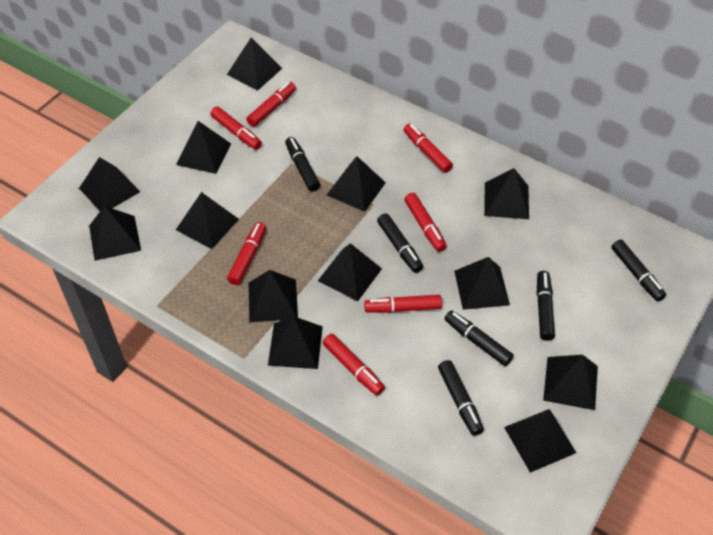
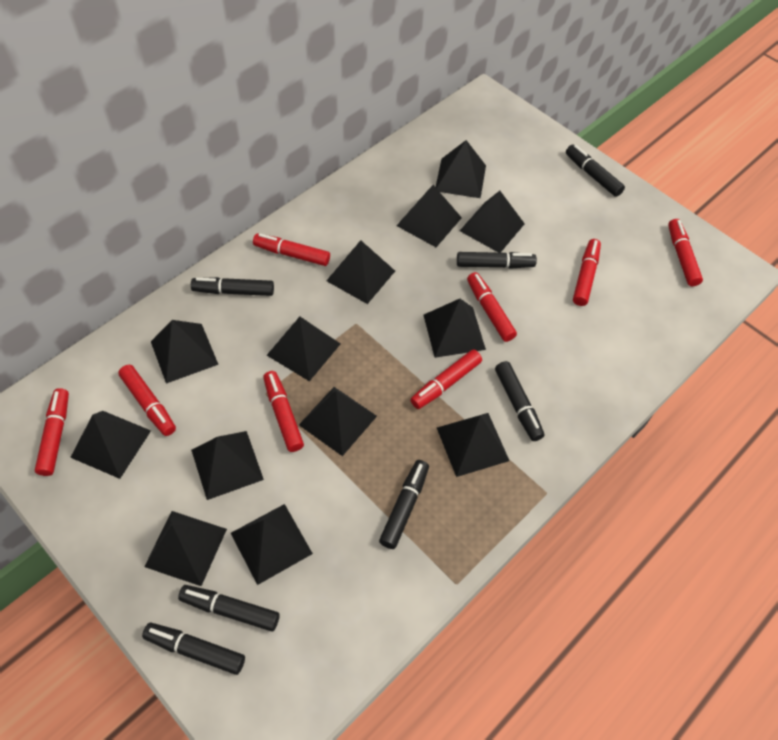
black marker: [285,137,320,192] [377,213,423,273] [438,360,484,436] [444,310,514,366] [537,271,555,341] [611,240,666,301] = 6 -> [142,623,245,675] [178,585,280,631] [191,277,274,296] [379,460,429,549] [457,252,537,269] [495,361,544,441] [566,145,625,197] = 7
red marker: [210,106,262,150] [227,222,266,285] [246,82,296,127] [323,333,385,396] [364,295,442,313] [404,124,453,173] [404,193,447,252] = 7 -> [35,388,69,476] [118,365,176,436] [253,233,330,266] [263,371,304,452] [410,350,482,409] [467,272,517,342] [573,239,601,306] [668,219,703,286] = 8

